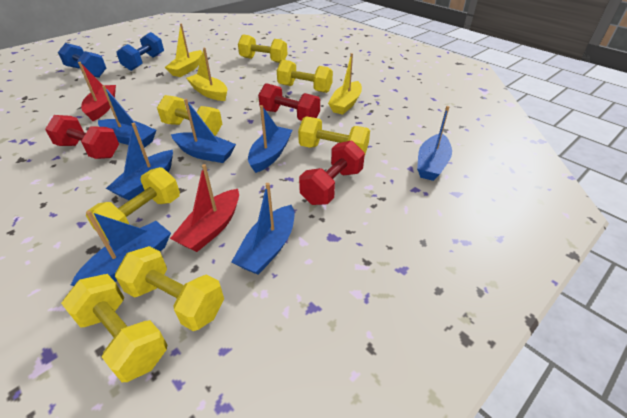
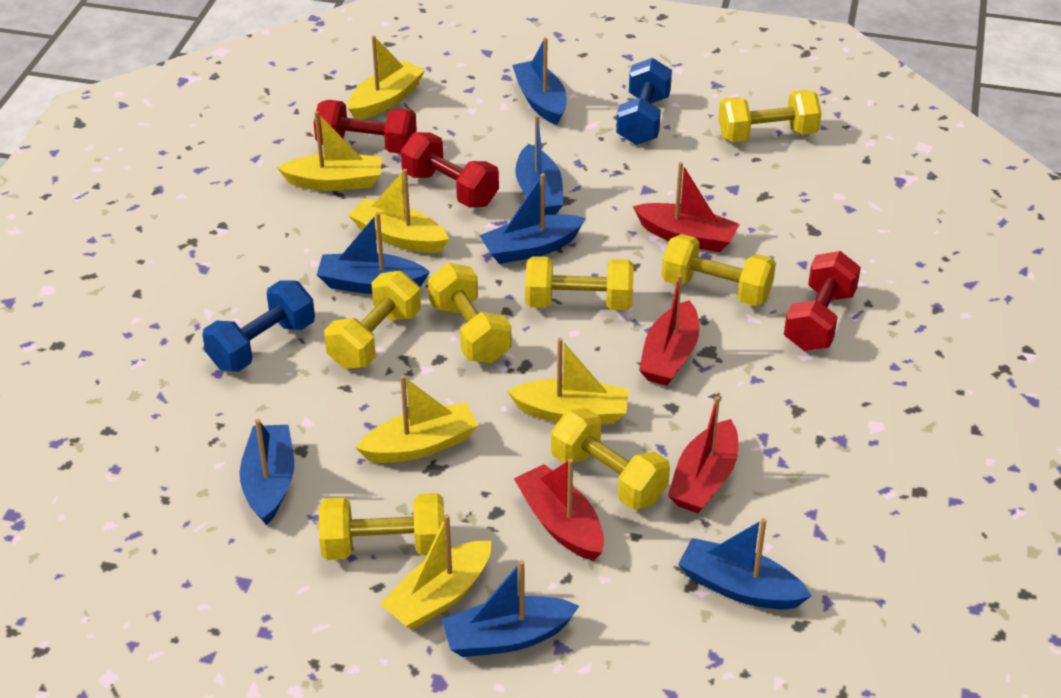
red boat: [78,62,116,121] [170,164,239,252] = 2 -> [514,458,604,561] [633,162,740,252] [639,274,699,386] [668,396,738,513] = 4
yellow boat: [165,24,202,77] [186,48,228,101] [328,53,362,115] = 3 -> [277,111,382,191] [348,35,425,120] [348,169,449,253] [356,375,478,463] [380,514,491,630] [507,338,629,424] = 6

